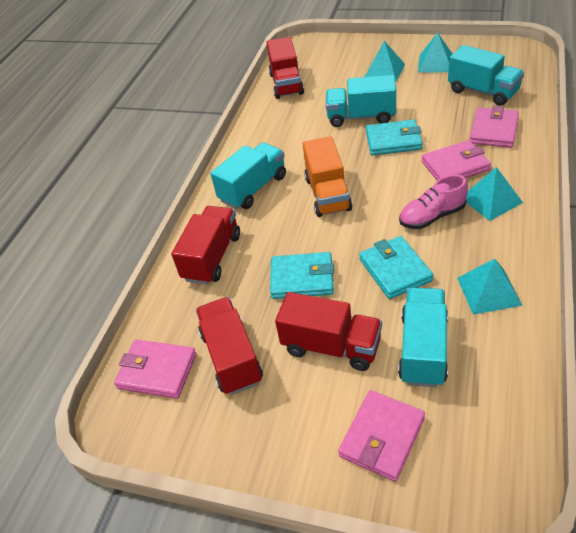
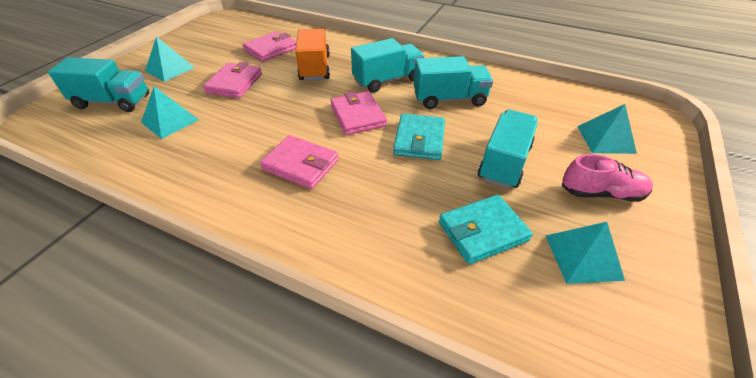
red truck: [171,206,240,285] [196,297,263,395] [267,37,304,99] [275,292,382,371] = 4 -> none = 0
turquoise wallet: [270,252,334,299] [359,236,433,299] [366,119,423,155] = 3 -> [393,114,445,160] [439,195,533,264] = 2

